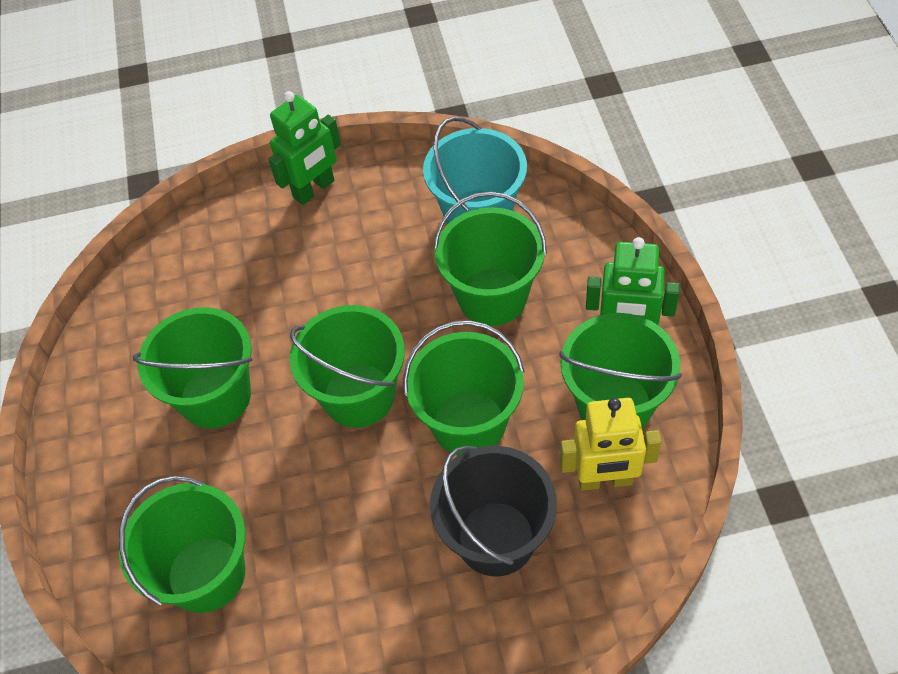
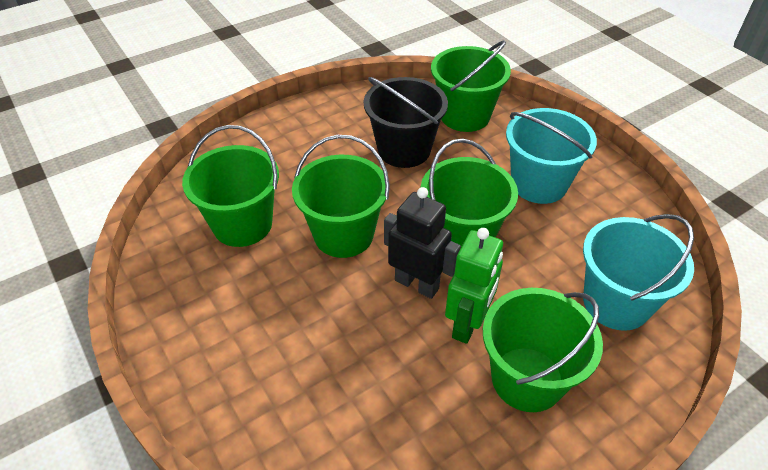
black robot: none = 0 -> [384,187,461,299] = 1
green bucket: [119,476,246,613] [133,307,253,428] [290,305,405,428] [403,320,525,456] [433,192,547,326] [559,313,682,429] = 6 -> [182,125,279,247] [292,135,390,258] [421,138,518,247] [431,40,511,132] [483,288,603,412] = 5
green robot: [268,91,341,205] [586,237,680,325] = 2 -> [445,228,503,344] = 1
turquoise bucket: [423,117,527,224] = 1 -> [506,108,597,204] [583,214,694,331] = 2
yellow robot: [560,398,661,491] = 1 -> none = 0

